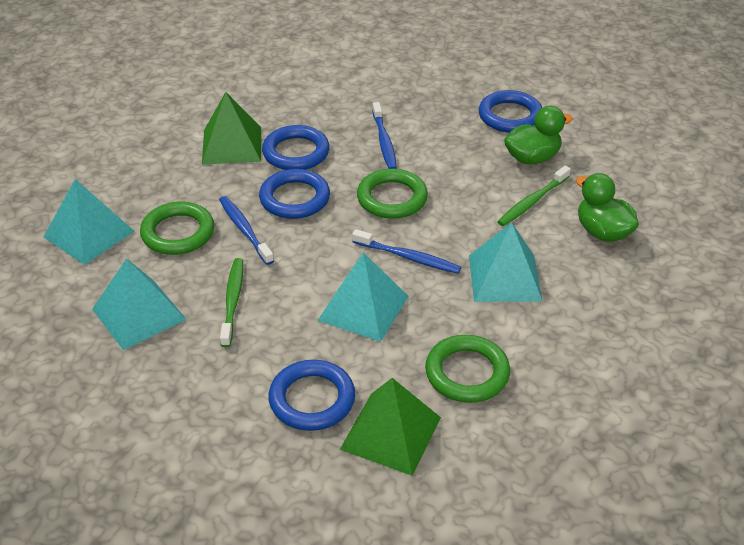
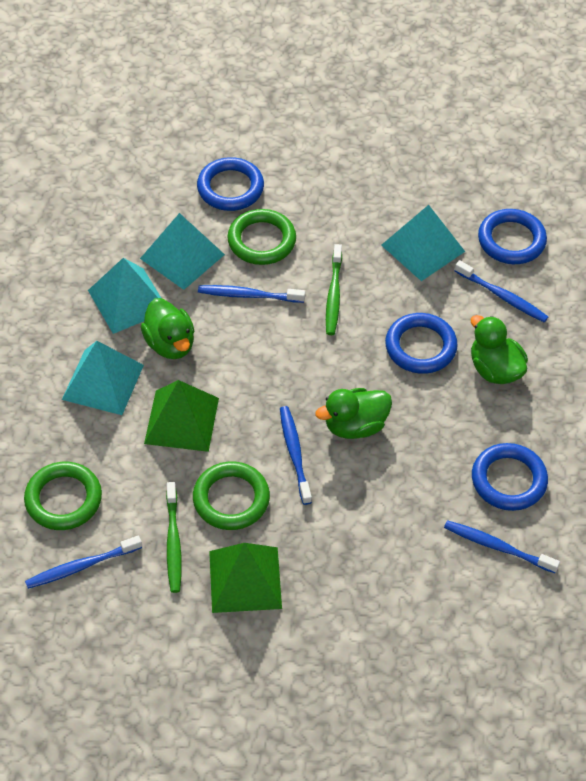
blue toothbrush: [219,196,274,265] [352,229,461,274] [372,102,397,169] = 3 -> [25,536,142,589] [198,285,305,303] [280,406,312,505] [444,520,560,573] [455,260,548,322] = 5
green duck: [504,106,573,164] [576,173,639,242] = 2 -> [141,298,194,359] [315,388,392,439] [471,315,528,384] = 3

